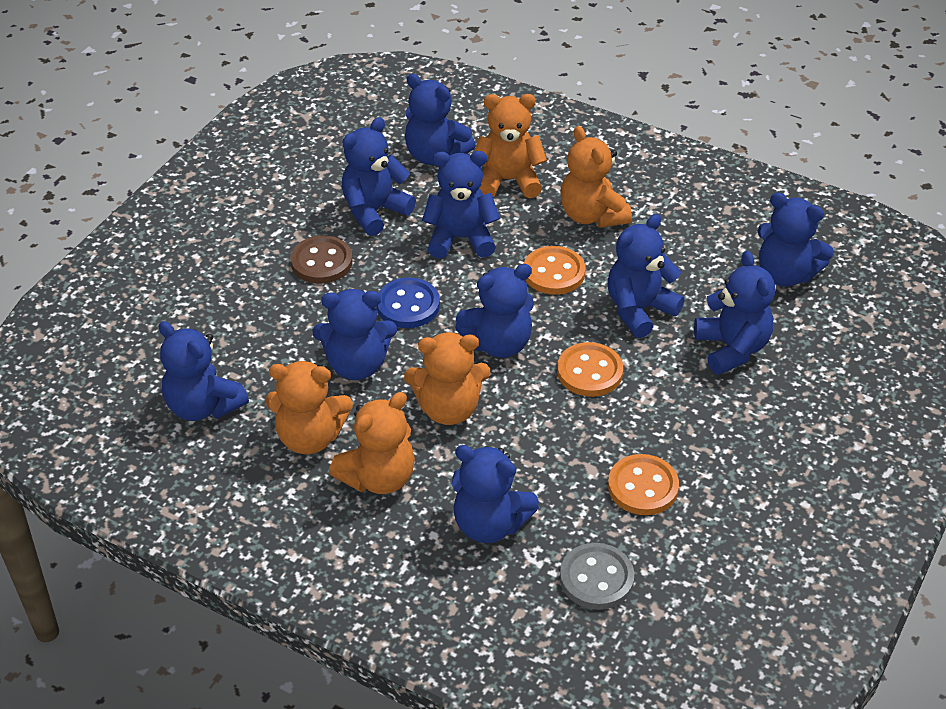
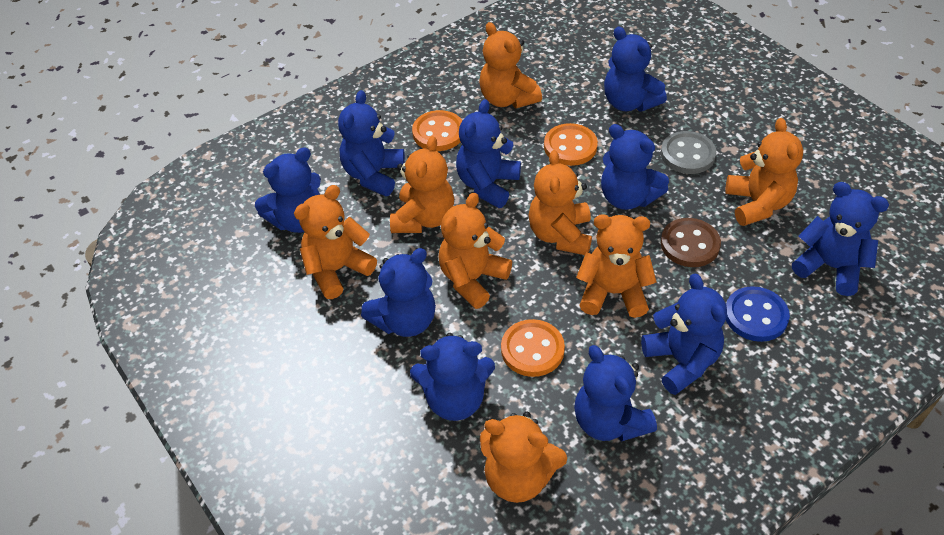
orange teddy bear: [265,361,353,454] [329,392,415,494] [404,332,491,425] [475,94,547,198] [560,126,632,228] = 5 -> [294,185,377,299] [390,136,454,233] [439,192,512,309] [479,22,542,108] [480,412,567,503] [528,150,592,255] [576,214,657,318] [726,118,803,226] = 8

